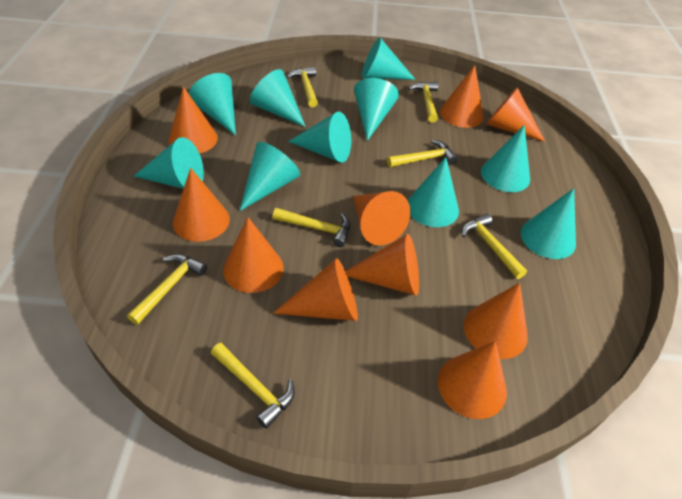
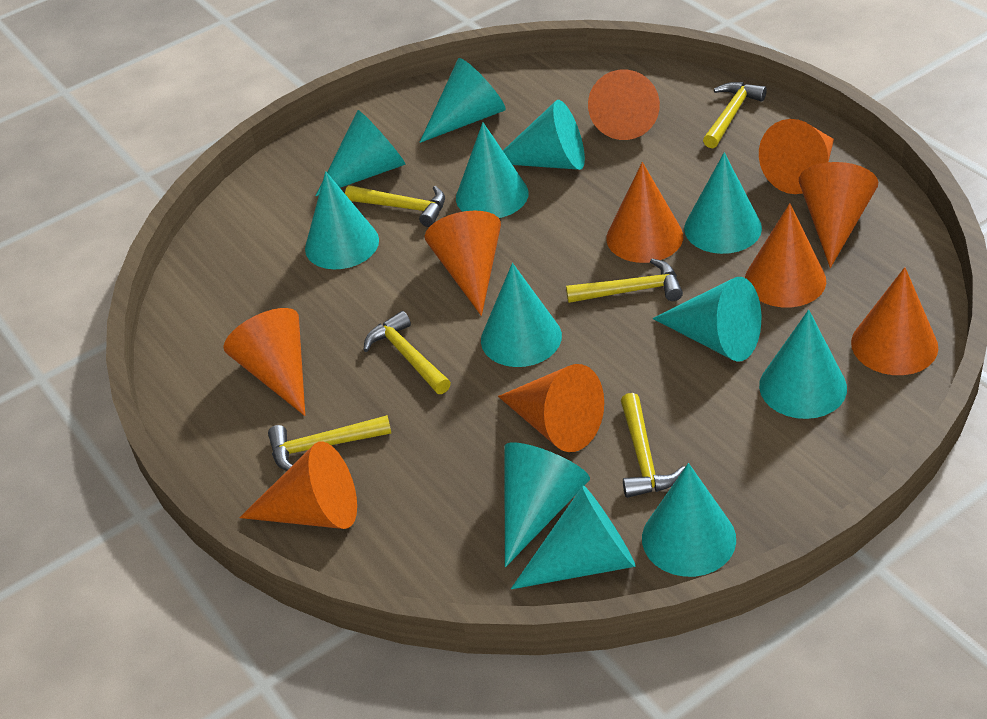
turquoise cone: [134,137,204,189] [189,73,236,136] [240,142,300,211] [250,69,306,127] [288,112,351,163] [354,78,399,141] [361,37,416,80] [408,157,459,227] [481,125,530,192] [521,188,576,259] = 10 -> [305,171,379,269] [316,110,406,196] [419,58,506,143] [456,122,528,218] [481,263,562,367] [503,100,585,170] [504,442,590,567] [511,485,636,589] [642,463,736,577] [653,277,761,362] [684,152,762,254] [759,310,847,419] = 12
yellow hammer: [127,254,207,325] [211,343,295,429] [273,208,350,247] [287,67,318,107] [387,140,458,167] [409,82,438,123] [462,214,527,279] = 7 -> [268,415,392,471] [345,185,445,227] [364,311,451,394] [566,258,683,303] [621,393,685,498] [703,82,767,148] = 6

